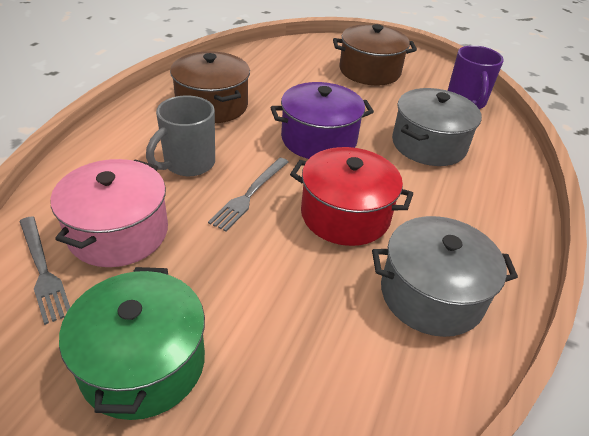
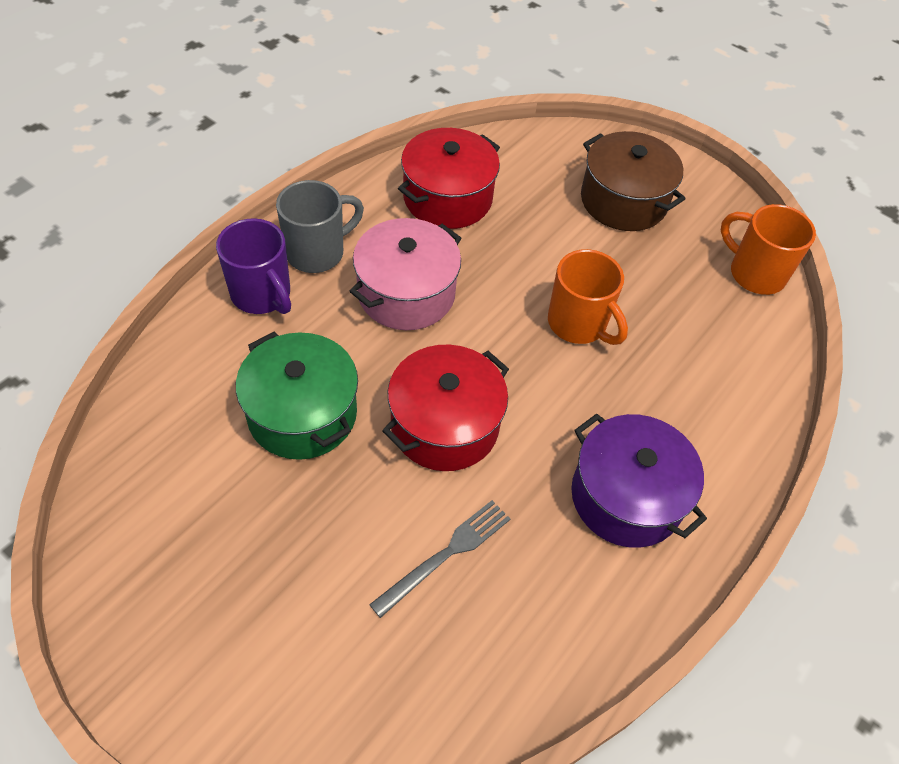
brown pot: [170,51,250,123] [333,24,417,85] = 2 -> [581,131,686,231] = 1
grey fork: [19,216,70,325] [208,158,289,231] = 2 -> [369,500,510,618] = 1
grey pot: [372,216,518,337] [392,88,482,166] = 2 -> none = 0
orange mug: none = 0 -> [548,249,628,345] [721,204,816,295] = 2
red pot: [290,147,413,246] = 1 -> [382,345,509,471] [398,128,500,229] = 2

